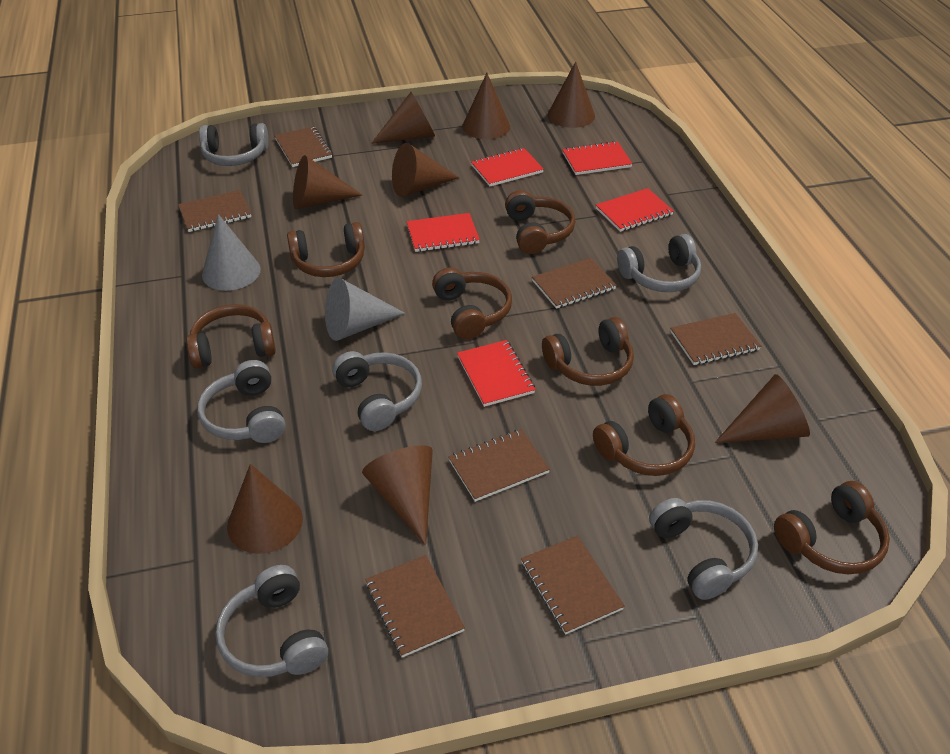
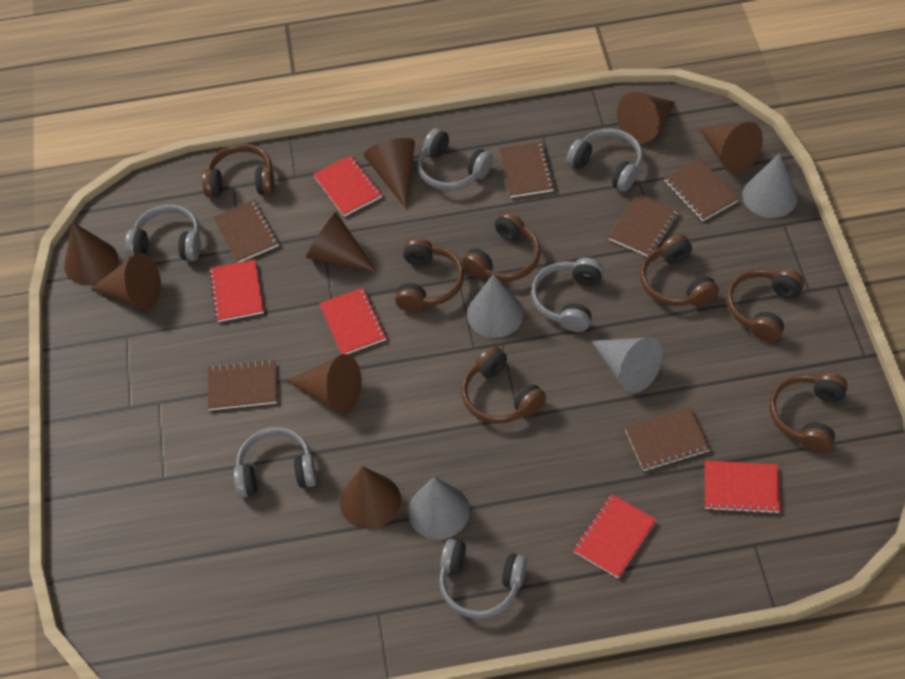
brown notebook: [178,190,251,232] [274,126,332,167] [365,555,465,658] [448,429,550,502] [521,536,625,635] [532,258,617,309] [670,313,761,365] = 7 -> [208,359,277,411] [213,200,279,263] [499,142,555,198] [609,193,680,256] [625,407,711,471] [664,158,739,221] = 6
grey cone: [202,214,261,291] [325,278,405,341] = 2 -> [408,477,470,539] [467,274,524,338] [591,337,662,393] [742,153,797,218] = 4

